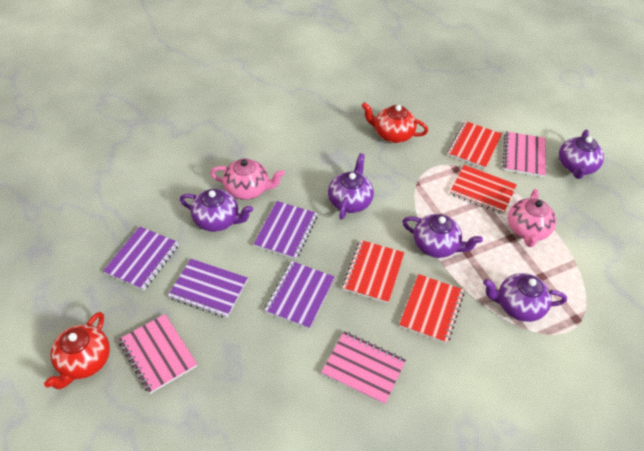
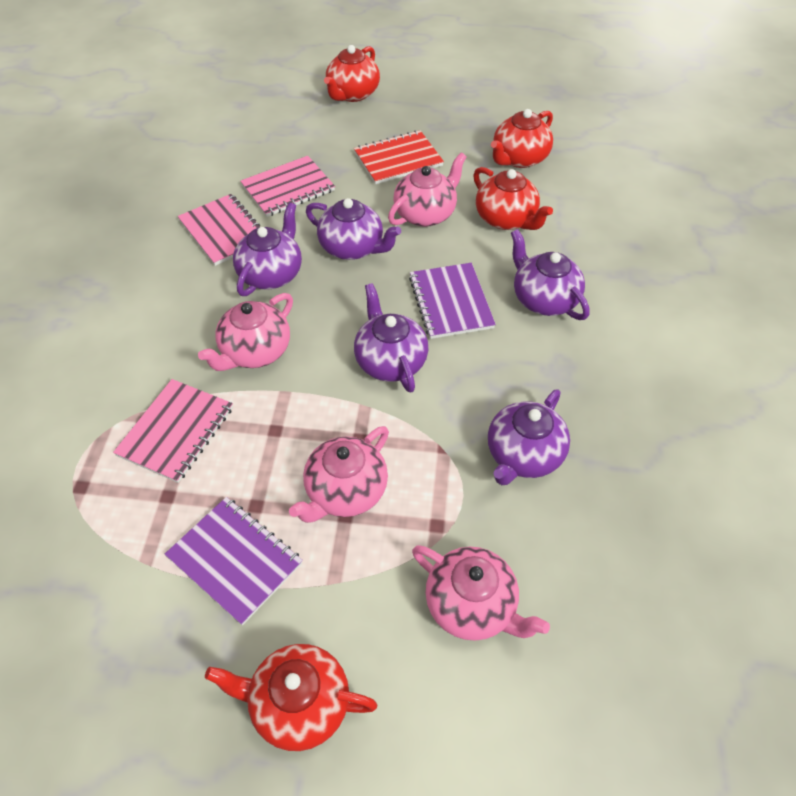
pink teapot: [210,159,285,200] [508,189,556,247] = 2 -> [198,293,293,371] [289,426,389,523] [388,153,467,227] [412,545,550,641] = 4
purple notebook: [103,227,179,290] [168,259,248,318] [254,201,318,259] [265,261,335,329] = 4 -> [165,497,303,625] [409,263,496,339] = 2
red notebook: [342,240,405,303] [399,274,464,344] [447,121,502,169] [450,165,517,214] = 4 -> [354,130,444,184] = 1
red teapot: [44,312,110,389] [362,102,428,143] = 2 -> [205,644,377,751] [324,45,380,102] [473,167,553,230] [491,109,553,168] = 4

